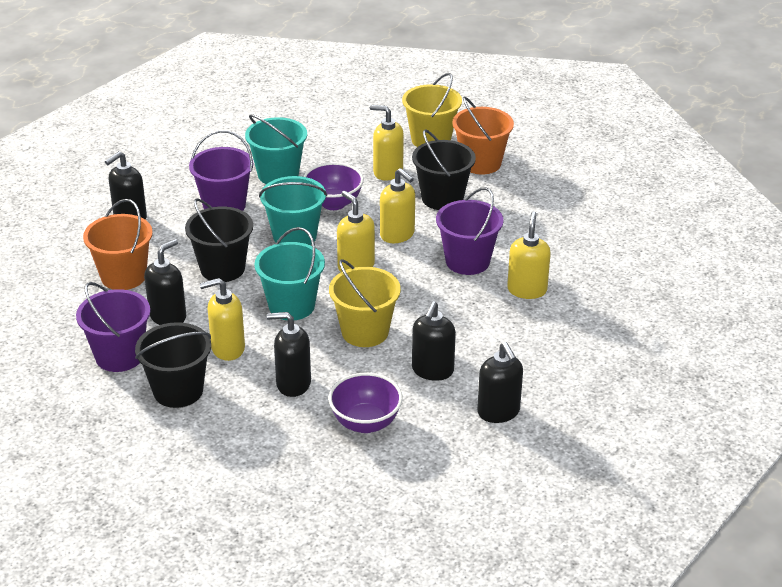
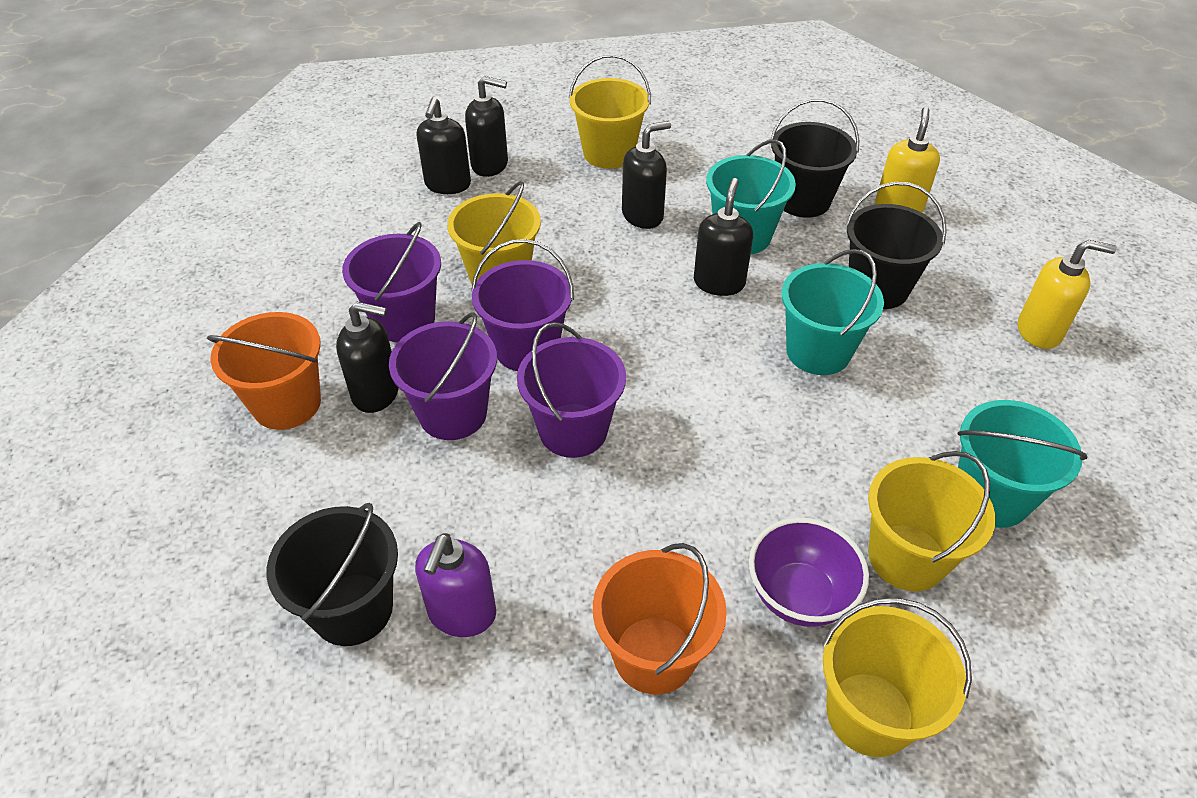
purple bowl: [303,162,364,210] [329,373,403,433] = 2 -> [749,518,869,627] = 1
purple bucket: [76,282,151,372] [189,130,253,211] [436,187,504,275] = 3 -> [342,222,441,342] [389,312,497,440] [471,239,574,371] [517,322,626,458] = 4
purple soap dispenser: none = 0 -> [415,533,496,637] = 1
yellow bucket: [329,259,401,347] [402,73,462,147] = 2 -> [447,181,541,284] [569,54,651,169] [822,598,972,757] [868,451,996,592] = 4
yellow soap dispenser: [199,278,245,361] [337,191,375,272] [370,105,404,181] [380,168,415,243] [507,211,551,299] = 5 -> [875,107,940,213] [1018,240,1117,349] = 2

